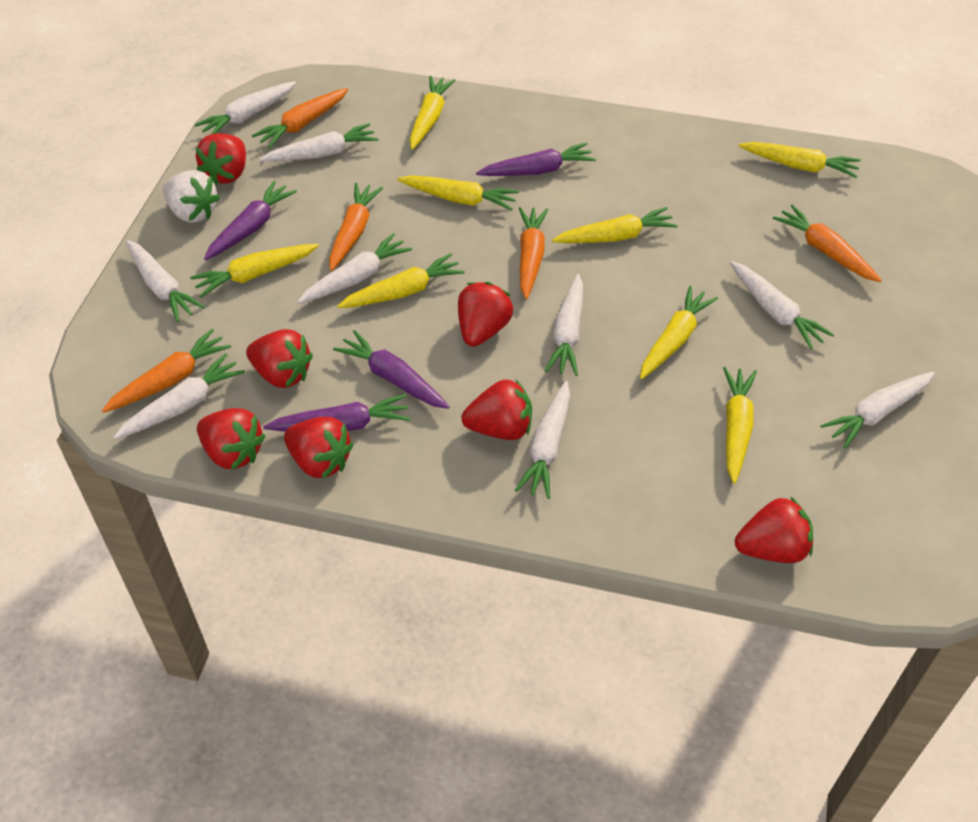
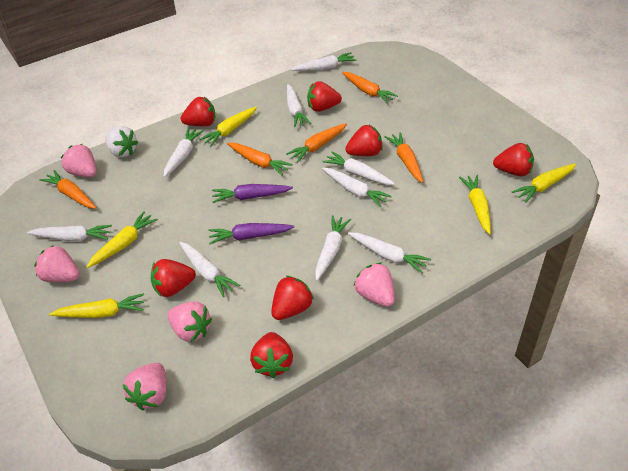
pink strawberry: none = 0 -> [34,245,80,282] [61,144,97,177] [123,363,167,410] [168,302,212,342] [354,263,395,307] = 5
purple carrot: [204,181,297,260] [263,394,411,431] [333,330,450,409] [476,142,596,176] = 4 -> [208,223,294,244] [212,184,293,203] = 2
yellow carrot: [190,244,319,297] [337,253,465,308] [397,175,519,211] [410,76,456,150] [552,207,678,243] [640,286,718,379] [723,367,757,484] [739,142,861,178] = 8 -> [49,293,144,318] [87,211,158,268] [199,107,257,147] [459,175,491,235] [512,163,576,203] = 5

